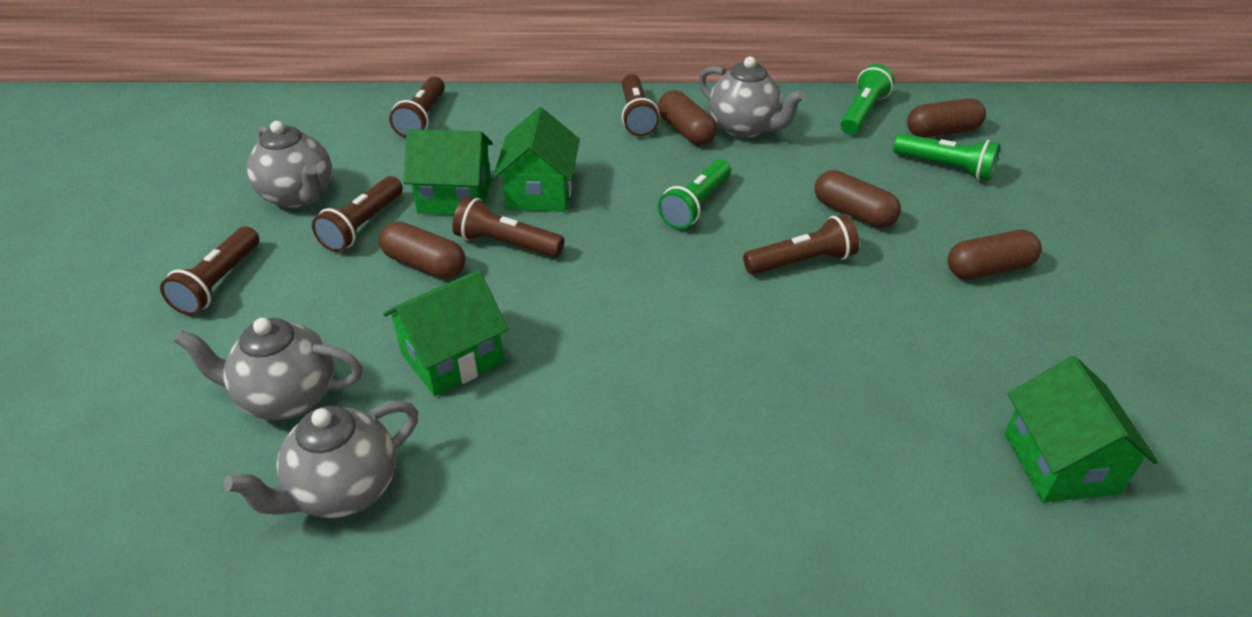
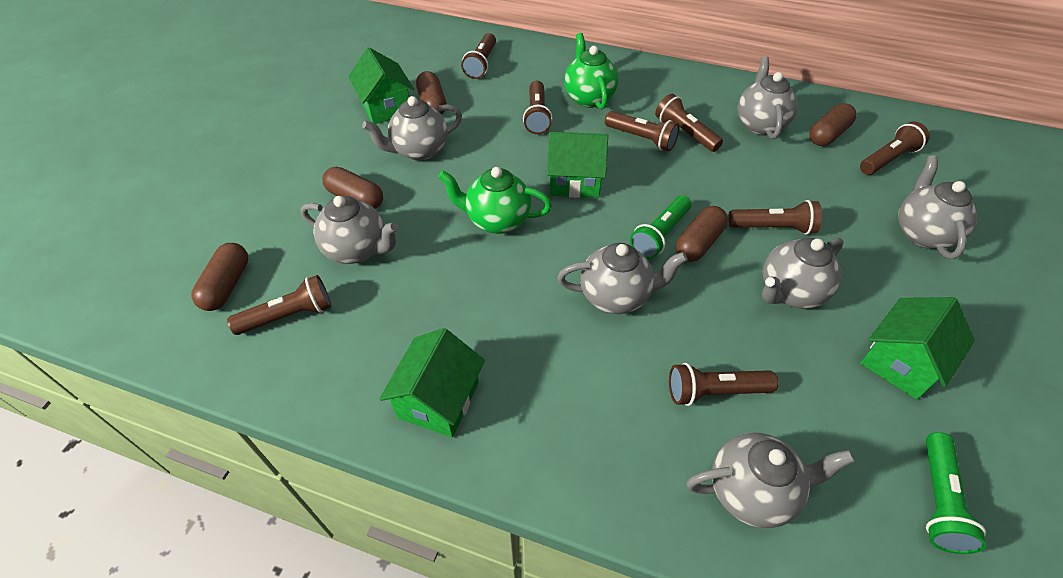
brown flashlight: [160,226,259,315] [312,176,403,252] [389,76,445,138] [452,196,565,258] [622,74,660,136] [743,214,859,275] = 6 -> [227,275,331,335] [461,33,496,79] [523,81,553,134] [605,111,680,151] [655,94,723,152] [669,363,778,406] [728,200,822,235] [860,122,930,175] = 8
green flashlight: [658,159,731,229] [840,64,894,134] [893,133,1000,181] = 3 -> [630,195,691,259] [926,432,986,554] = 2
green teapot: none = 0 -> [438,167,552,234] [564,33,618,110] = 2
grey teapot: [174,318,363,420] [224,401,418,518] [247,121,332,208] [699,57,805,138] = 4 -> [301,196,398,264] [362,96,462,161] [557,243,688,314] [686,433,855,528] [737,57,798,139] [762,238,844,309] [898,155,977,259] = 7

